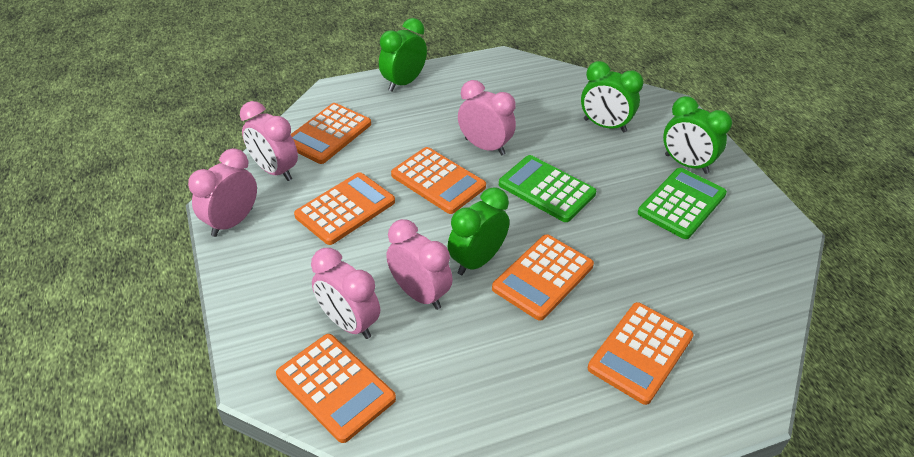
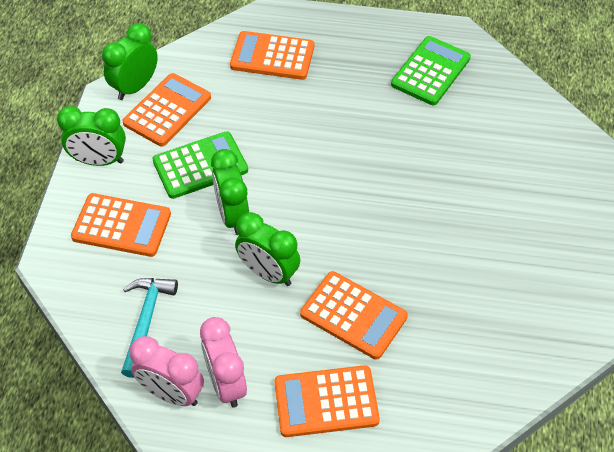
orange calculator: [276,334,396,443] [290,103,371,164] [294,172,395,245] [391,147,486,214] [492,234,594,321] [588,302,693,405] = 6 -> [71,193,171,257] [122,73,211,147] [230,31,314,80] [274,365,380,437] [300,271,408,360] = 5
pink clock: [188,148,257,237] [240,101,298,181] [311,248,380,339] [386,219,453,310] [458,80,516,155] = 5 -> [130,336,204,406] [200,317,247,408] = 2
turquoise hammer: none = 0 -> [121,278,178,378] = 1

